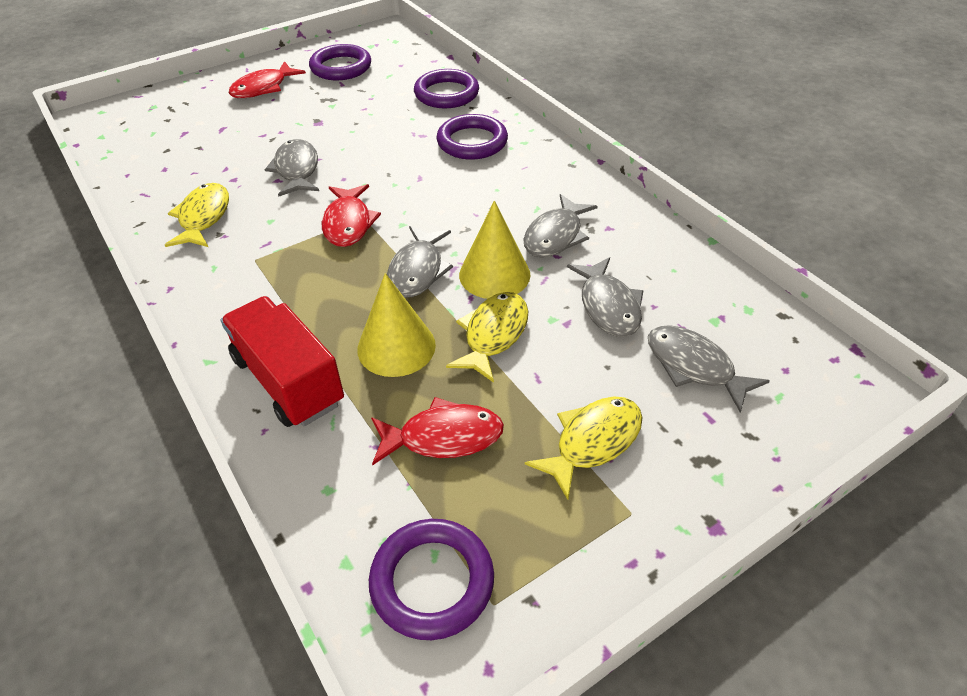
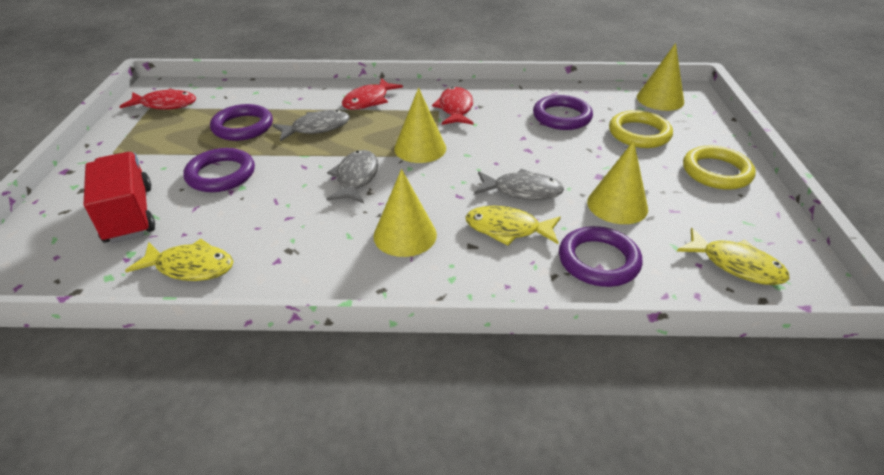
grey fish: [264,139,319,197] [387,226,453,298] [523,194,598,258] [567,257,644,337] [648,325,770,413] = 5 -> [273,110,350,142] [326,150,379,203] [474,169,564,200] = 3
yellow cone: [357,273,436,377] [459,201,530,299] = 2 -> [373,169,437,257] [394,88,446,163] [587,141,648,224] [637,43,684,111] = 4
yellow ring: none = 0 -> [609,110,673,148] [683,146,756,190] = 2

